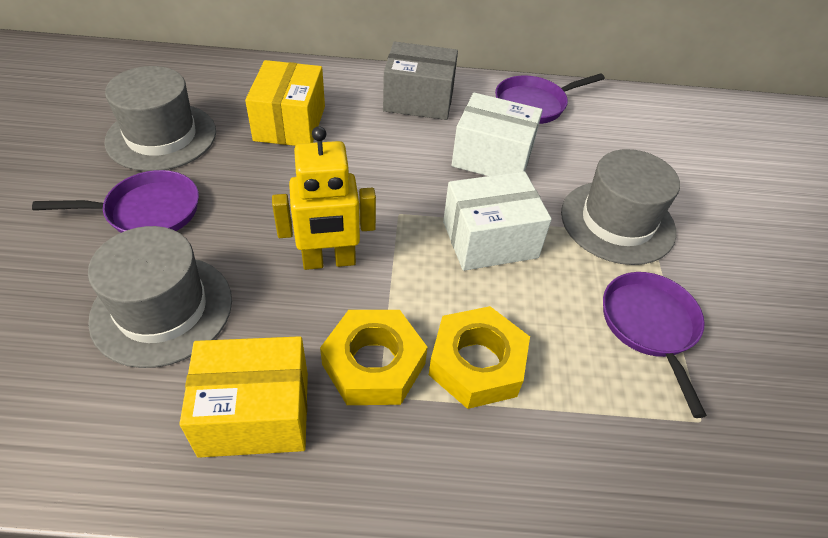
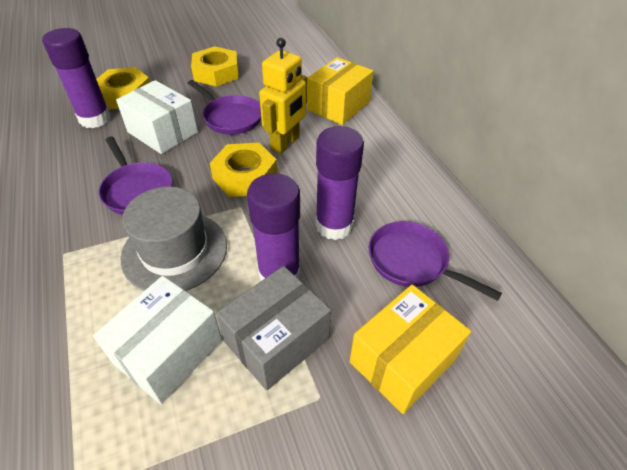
grey hat: [88,226,232,368] [104,66,216,171] [561,149,680,265] = 3 -> [121,187,227,291] = 1
purple glue stick: none = 0 -> [42,28,111,128] [247,173,300,282] [315,126,364,240] = 3
yellow nut: [320,310,428,405] [429,306,530,409] = 2 -> [96,67,150,109] [191,46,239,87] [210,143,277,197] = 3

